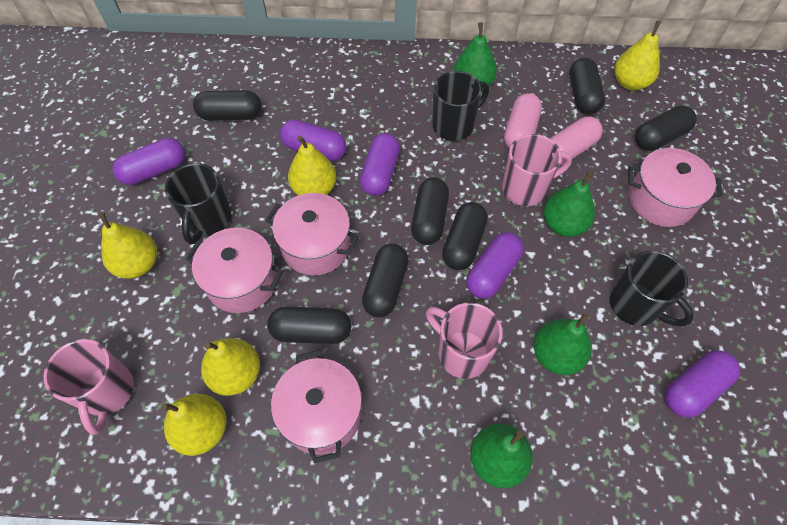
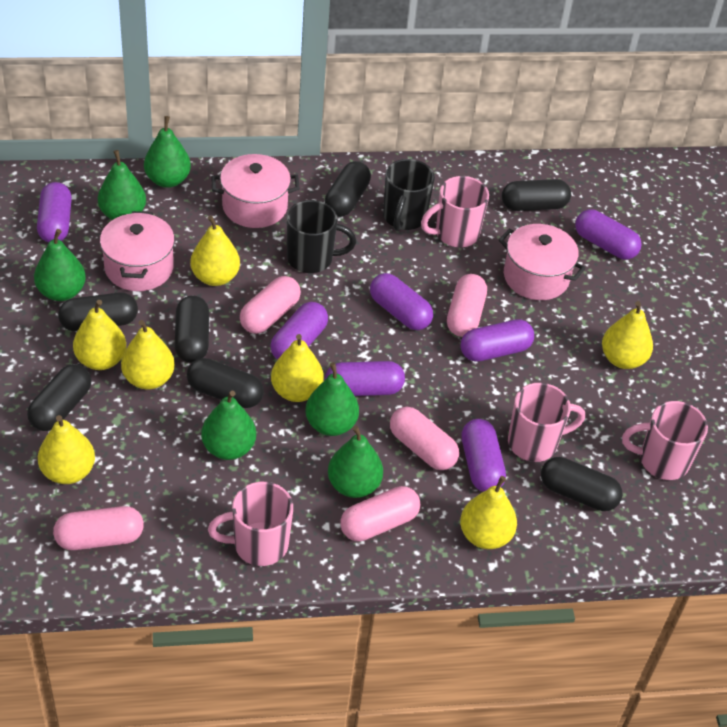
black mug: [165,163,231,244] [432,71,489,141] [610,251,694,326] = 3 -> [287,200,356,273] [383,159,435,231] = 2
green pear: [454,22,497,90] [470,424,533,488] [534,313,592,375] [544,171,595,237] = 4 -> [34,229,86,301] [98,150,146,220] [144,116,191,188] [201,390,256,460] [305,362,359,436] [328,425,383,498] = 6
pink capsule: [504,93,542,149] [549,116,603,165] = 2 -> [53,506,144,550] [240,276,301,334] [340,486,420,542] [390,407,459,470] [447,274,487,337] = 5
pink mug: [43,339,134,434] [426,302,503,379] [502,134,572,206] = 3 -> [208,482,293,566] [421,176,489,247] [508,383,585,462] [622,401,708,480] = 4
pink pot: [185,228,283,313] [266,193,359,276] [271,350,362,463] [628,148,723,227] = 4 -> [100,211,175,291] [211,154,300,228] [499,224,586,300] = 3
purple capsule: [113,138,185,185] [280,120,346,161] [360,133,400,196] [466,233,524,299] [665,350,740,418] = 5 -> [37,182,72,242] [270,302,328,360] [325,361,405,396] [370,273,433,330] [460,319,534,362] [461,419,506,492] [575,209,642,260] = 7
yellow pear: [98,212,157,279] [161,394,226,456] [201,338,260,396] [288,136,336,195] [614,21,661,90] = 5 -> [38,415,95,484] [73,300,126,370] [121,320,175,389] [190,215,240,286] [271,334,324,402] [460,476,517,549] [602,301,653,369] = 7

